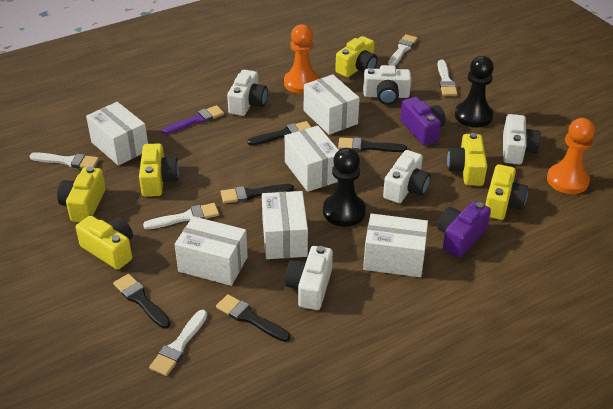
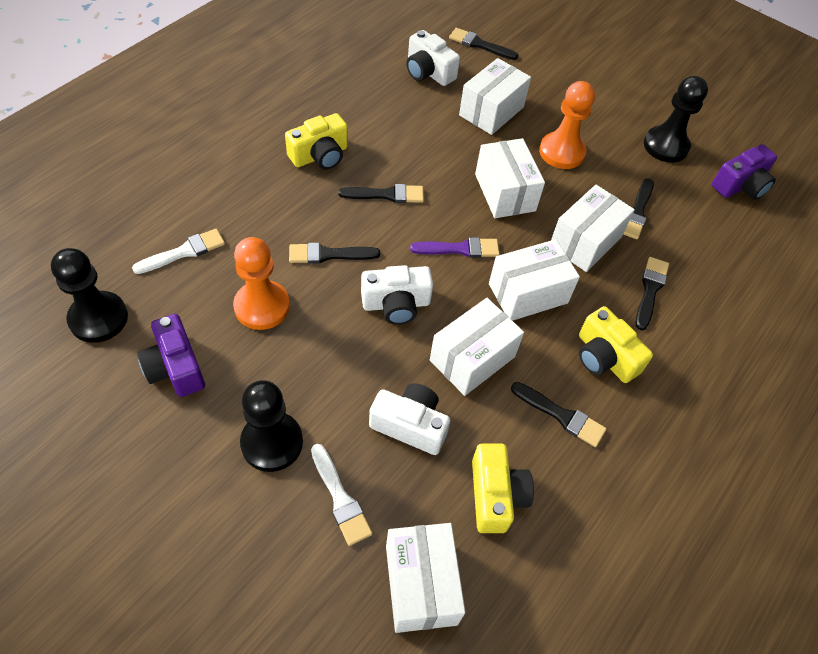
black brush: [113,274,171,329] [216,294,290,342] [221,184,294,203] [247,121,311,145] [338,137,407,152] = 5 -> [289,243,380,264] [338,184,424,203] [449,28,518,60] [511,382,606,447] [623,178,654,239] [636,257,669,330] = 6
black pawn: [323,148,366,227] [455,56,494,127] = 2 -> [51,248,128,343] [240,380,303,472] [644,76,708,163] = 3
white brush: [30,152,99,168] [143,203,219,229] [149,310,208,376] [388,34,418,66] [438,60,457,96] = 5 -> [132,229,225,274] [311,444,373,546] = 2
white camera: [227,70,268,116] [285,246,333,310] [363,65,411,105] [383,150,431,203] [503,114,541,165] = 5 -> [361,265,433,325] [369,383,450,455] [406,30,460,86] = 3
yellow camera: [57,166,106,222] [76,215,133,270] [139,144,179,197] [335,36,378,77] [447,133,487,186] [485,164,528,220] = 6 -> [285,113,348,170] [472,443,534,533] [579,306,653,383] = 3

